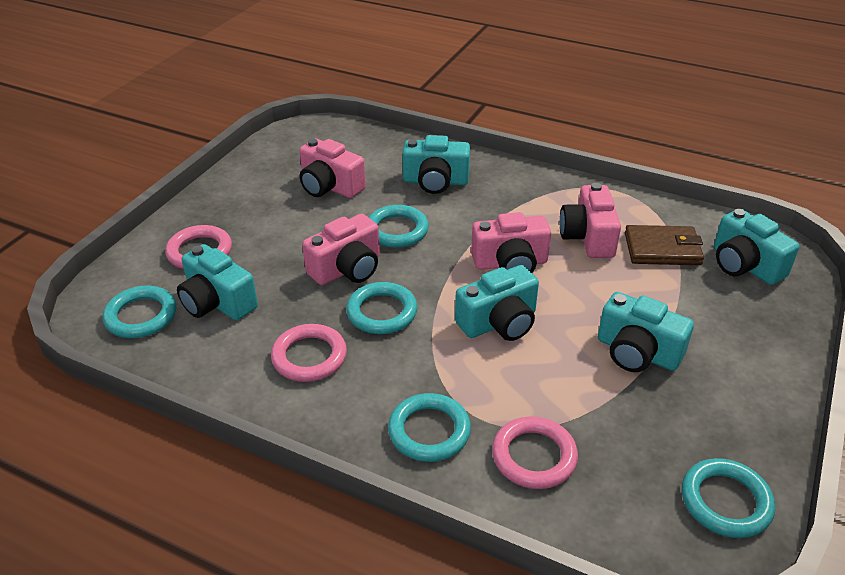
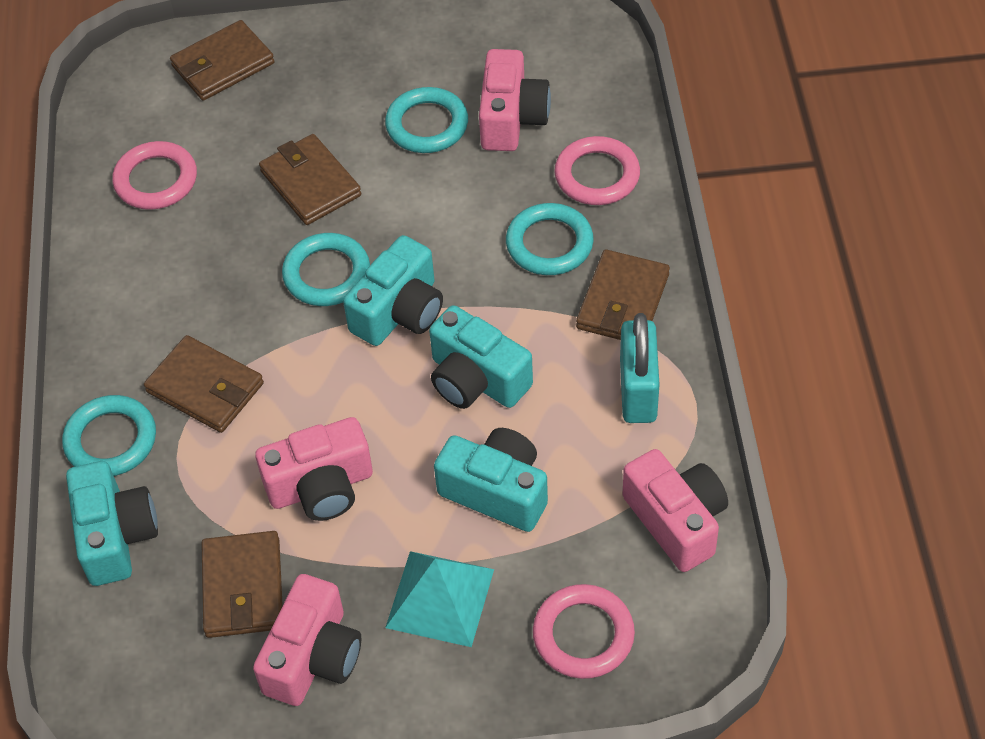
brown wallet: [625,225,704,265] = 1 -> [144,335,264,433] [170,20,274,101] [201,531,283,638] [259,134,361,225] [576,249,670,340] = 5
turquoise camera: [177,244,258,320] [402,135,470,194] [455,265,539,341] [598,292,694,372] [714,209,800,285] = 5 -> [66,461,158,586] [343,235,443,346] [429,305,533,409] [434,428,548,532] = 4
turquoise padlock: none = 0 -> [620,313,660,423] = 1
turquoise pyramid: none = 0 -> [385,551,494,647] = 1
turquoise ring: [103,286,176,338] [346,282,417,334] [369,205,429,248] [388,393,471,462] [682,458,775,538] = 5 -> [62,395,156,476] [282,233,370,306] [385,87,468,153] [506,203,594,275] = 4

